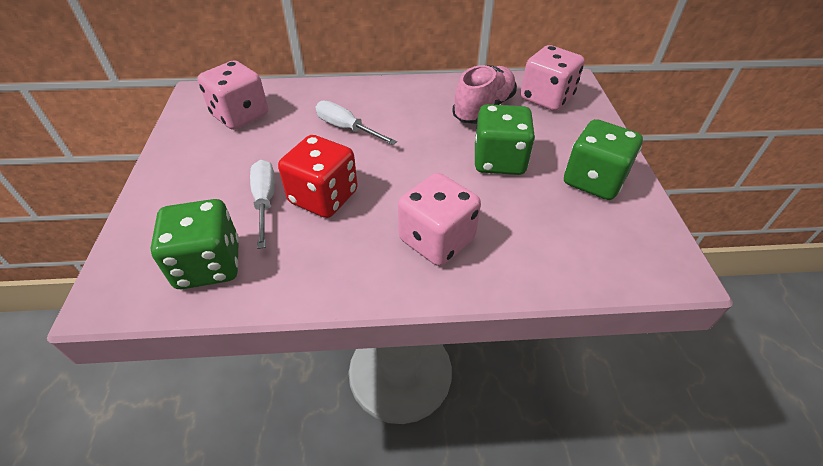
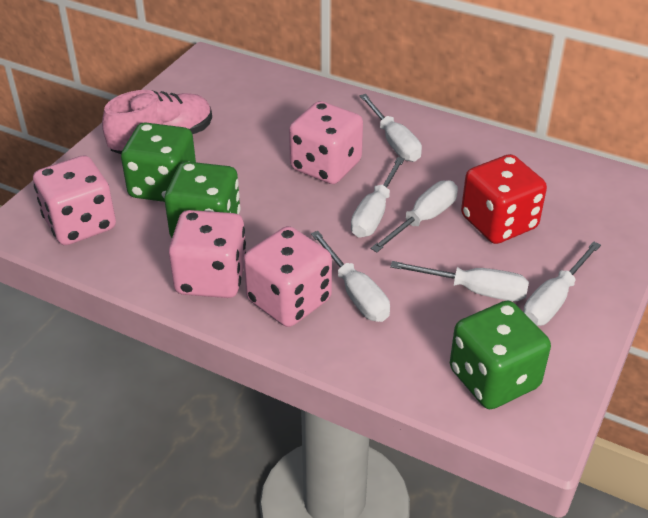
pink dice: [197,60,268,130] [398,173,481,266] [520,45,585,111] = 3 -> [33,155,116,245] [169,210,246,298] [243,226,332,327] [289,101,363,184] = 4
white screwdriver: [250,160,275,249] [316,101,397,145] = 2 -> [311,231,390,322] [351,157,405,238] [360,94,422,162] [371,180,458,252] [390,261,529,301] [523,241,601,326] = 6

